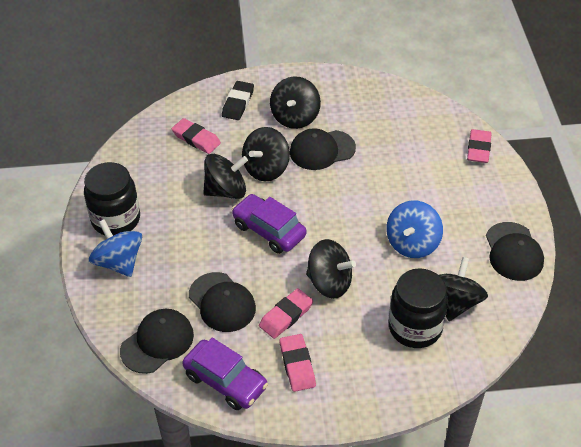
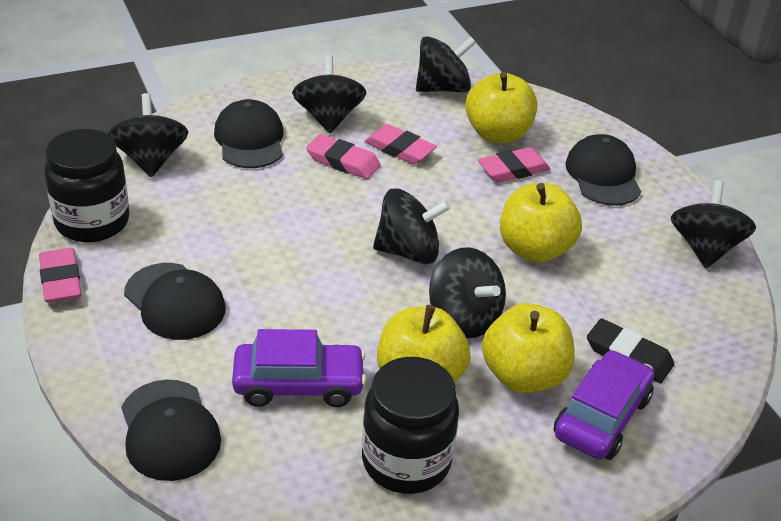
black spinning top: [203,154,248,199] [242,127,290,182] [270,76,321,129] [306,239,356,299] [439,257,488,321] = 5 -> [108,93,188,178] [292,55,366,133] [373,189,451,264] [416,36,476,93] [429,247,506,338] [671,180,756,269] = 6
blue spinning top: [89,219,142,277] [386,200,443,258] = 2 -> none = 0
yellow apple: none = 0 -> [377,305,471,383] [465,72,537,143] [482,303,575,393] [500,183,582,263] = 4

